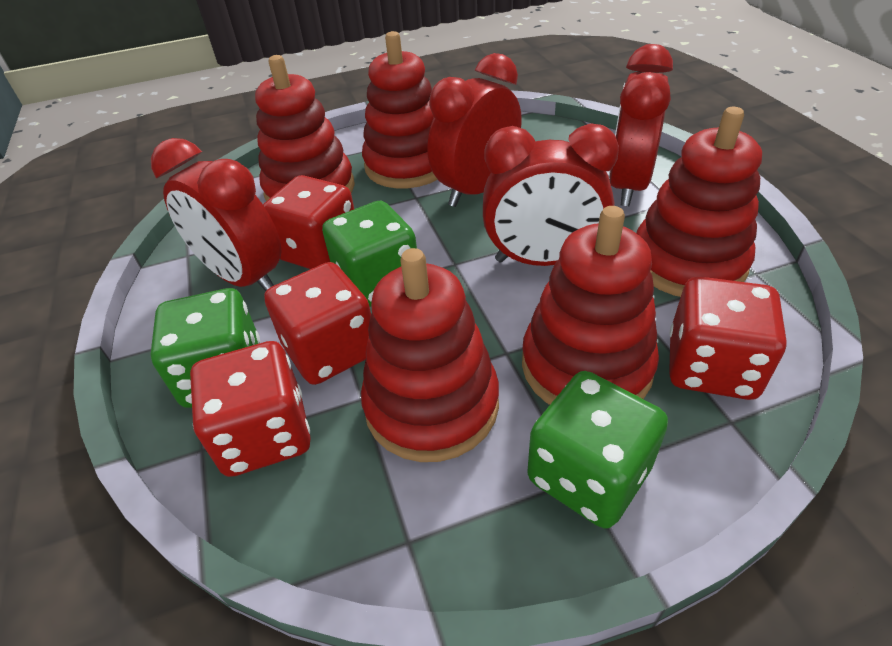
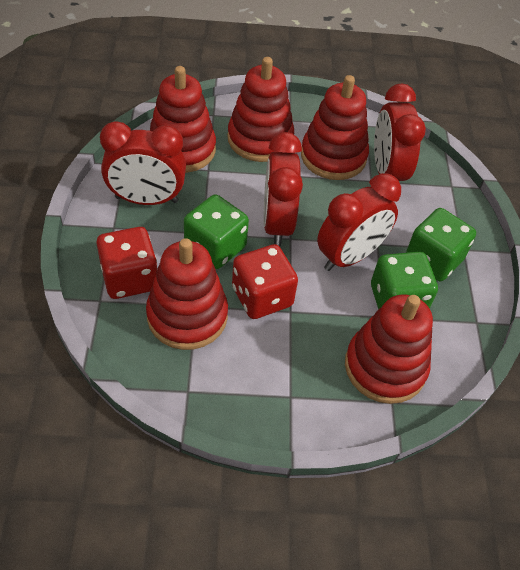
red dice: [190,341,311,477] [263,175,354,269] [264,262,371,385] [669,277,787,400] = 4 -> [97,227,158,299] [232,244,298,319] = 2

